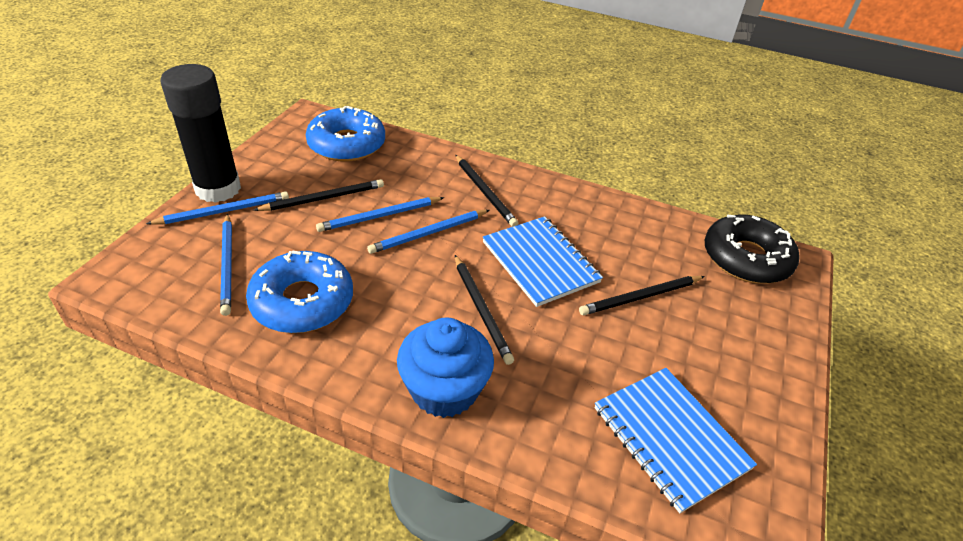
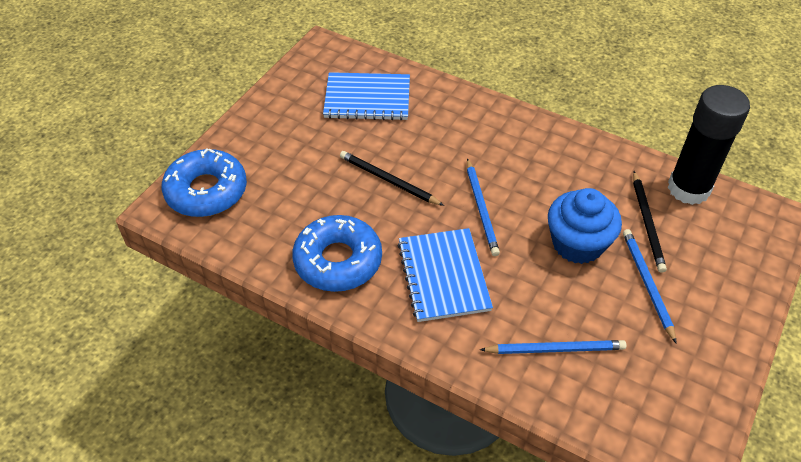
black donut: [705,214,799,284] = 1 -> none = 0
black pencil: [254,179,384,211] [455,255,514,365] [456,155,518,227] [579,276,705,315] = 4 -> [340,151,444,206] [633,171,667,273] = 2
blue pencil: [146,191,289,225] [220,213,232,316] [316,197,444,232] [367,210,490,254] = 4 -> [467,158,500,256] [480,340,627,354] [623,229,677,344] = 3

